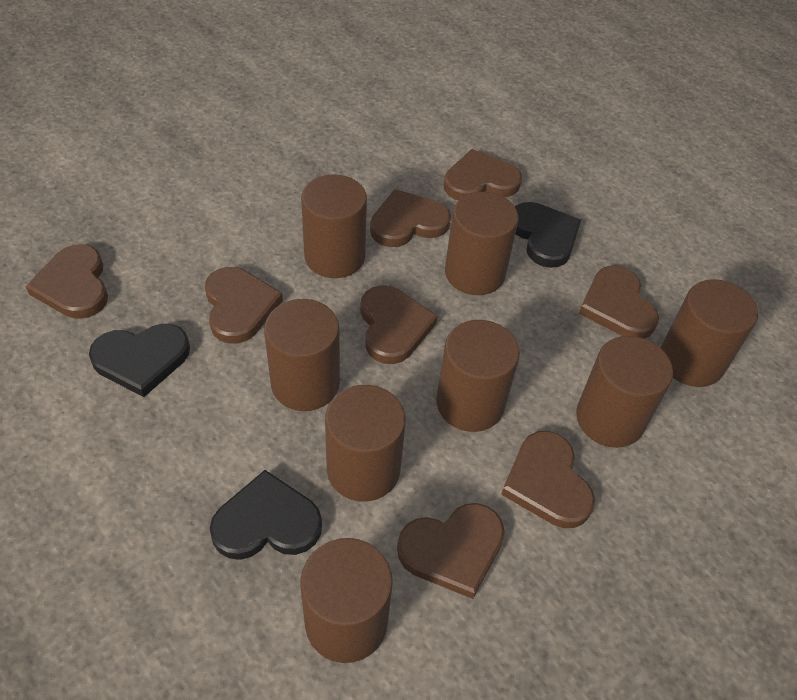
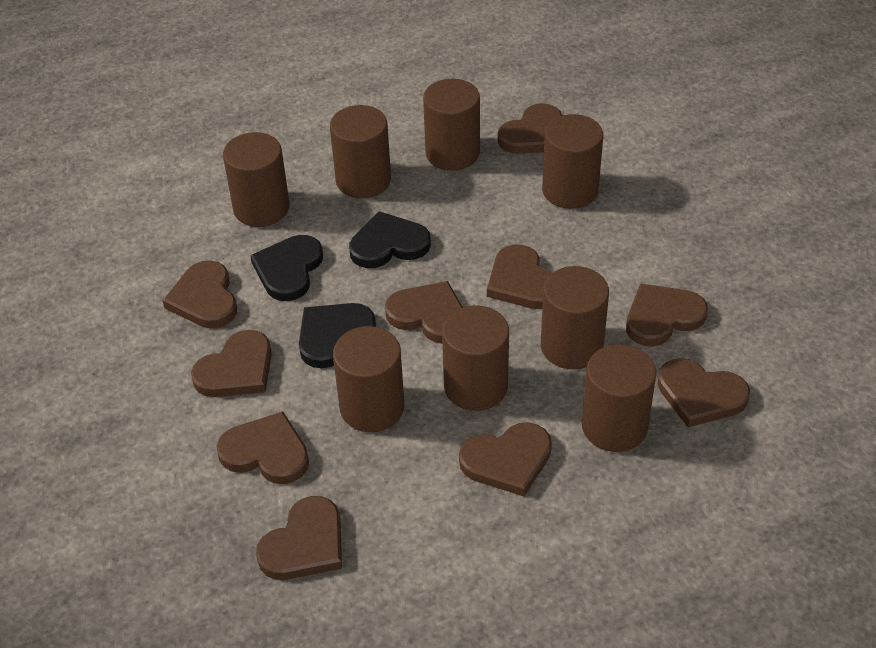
brown heart: [25,244,108,319] [205,267,283,344] [360,285,437,364] [370,189,451,247] [397,503,505,599] [444,149,522,200] [501,431,595,528] [579,266,659,339] = 8 -> [163,260,237,328] [191,330,272,397] [216,412,309,484] [256,496,342,580] [385,281,463,344] [459,422,552,497] [487,244,552,309] [498,103,562,154] [626,283,708,347] [658,358,750,428] = 10

